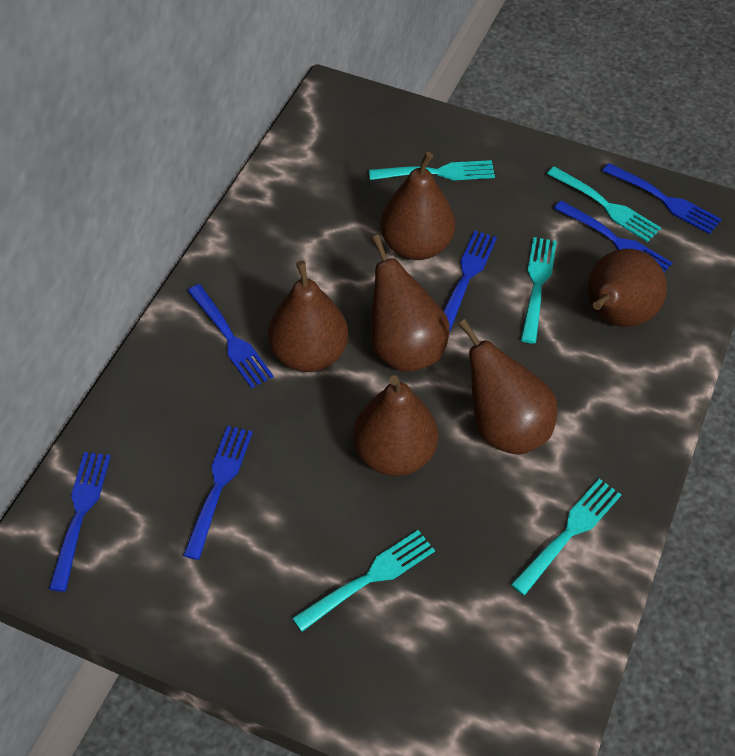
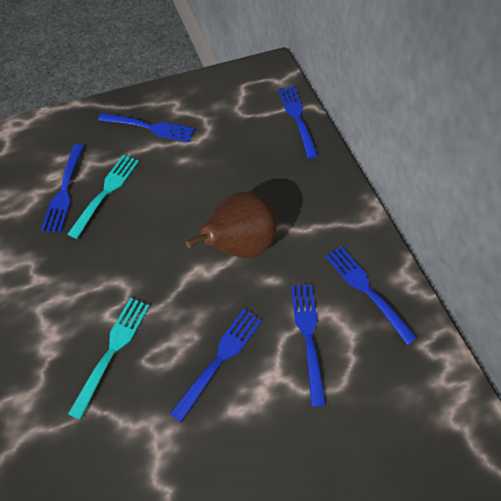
brown pear: [268,261,348,372] [353,375,438,476] [371,235,450,372] [380,152,455,260] [458,319,557,455] [587,249,667,327] = 6 -> [186,192,276,258] = 1
turquoise fork: [292,530,435,632] [369,160,495,180] [511,479,622,596] [521,237,557,344] [547,166,661,242] = 5 -> [67,155,139,239] [68,298,150,420] = 2

